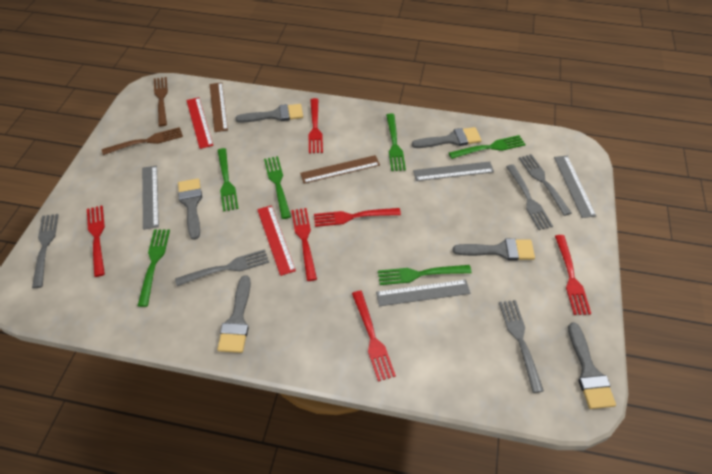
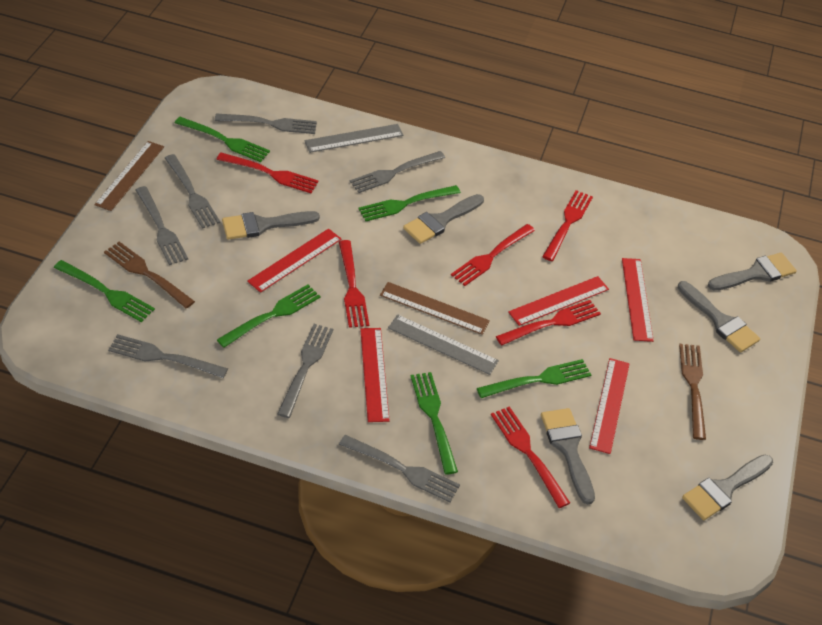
grey fork: [32,214,58,288] [175,249,269,286] [499,300,544,393] [506,164,553,230] [519,154,572,216] = 5 -> [108,334,228,378] [136,186,188,265] [165,154,220,229] [215,114,317,134] [277,324,333,418] [339,435,460,502] [350,151,445,193] = 7
grey ruler: [142,166,159,230] [376,280,470,306] [413,161,494,181] [554,156,596,218] = 4 -> [304,124,404,153] [388,315,499,375] = 2
red ruler: [186,97,213,149] [257,205,296,276] = 2 -> [247,228,342,293] [360,328,390,422] [508,276,609,326] [589,358,630,454] [622,258,654,342] = 5

